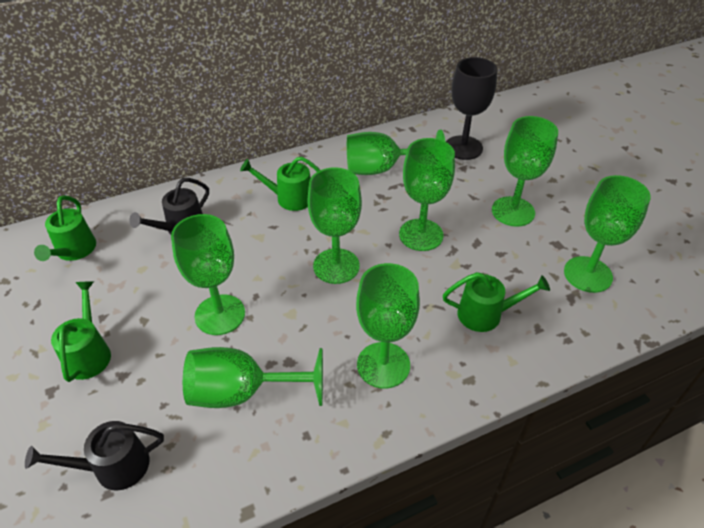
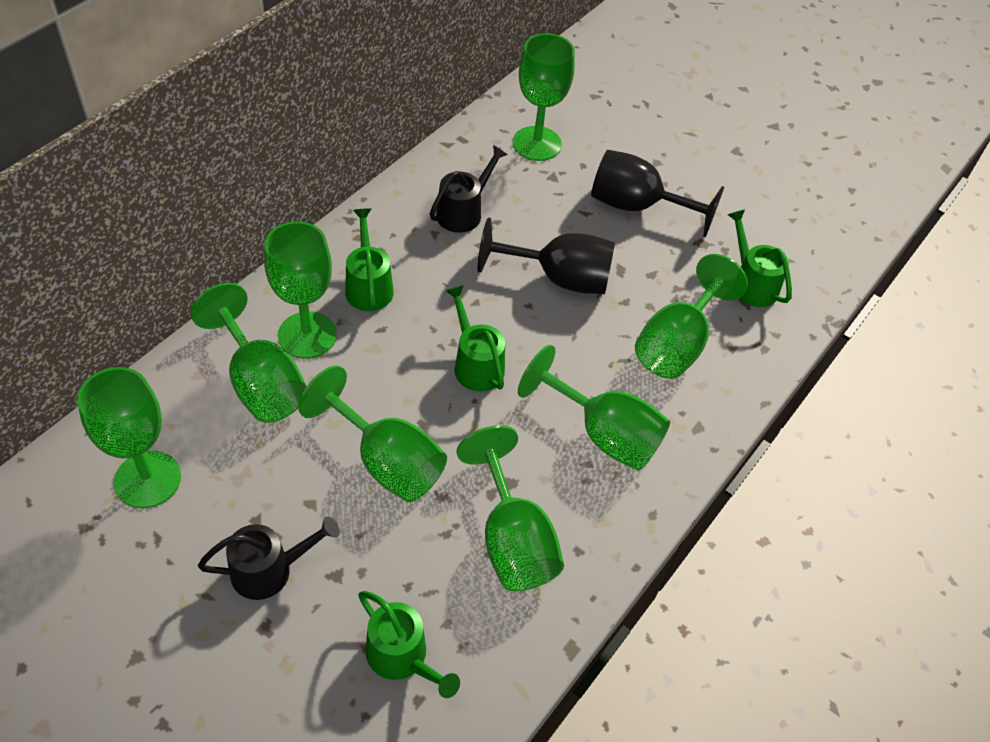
black goblet: [446,57,497,160] = 1 -> [478,218,615,294] [591,150,724,237] = 2

